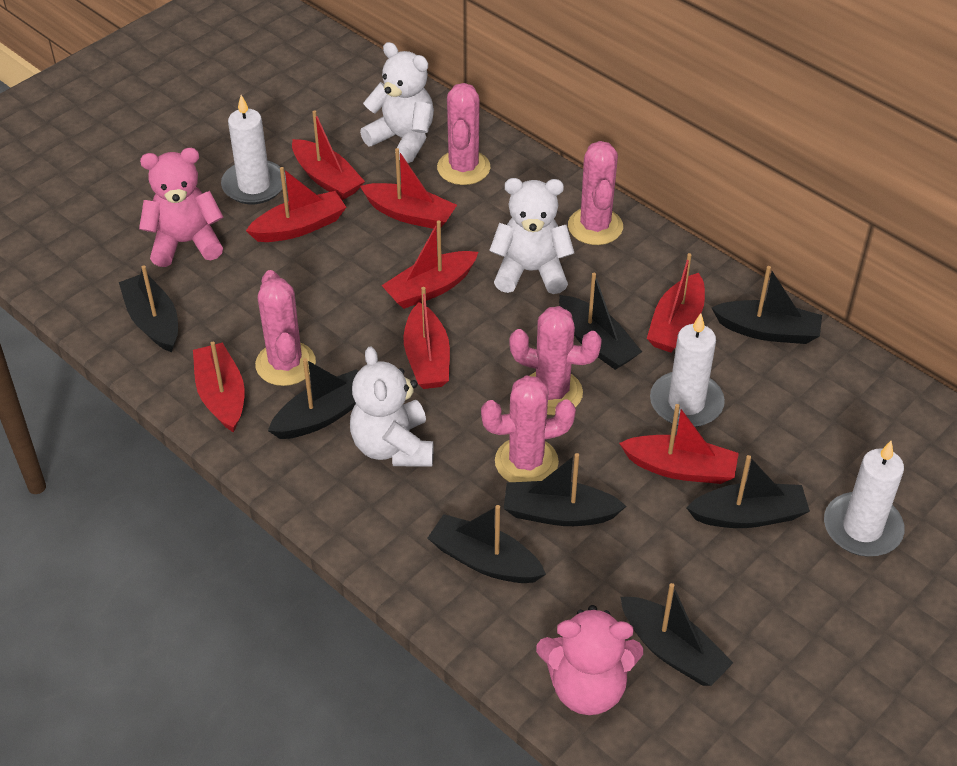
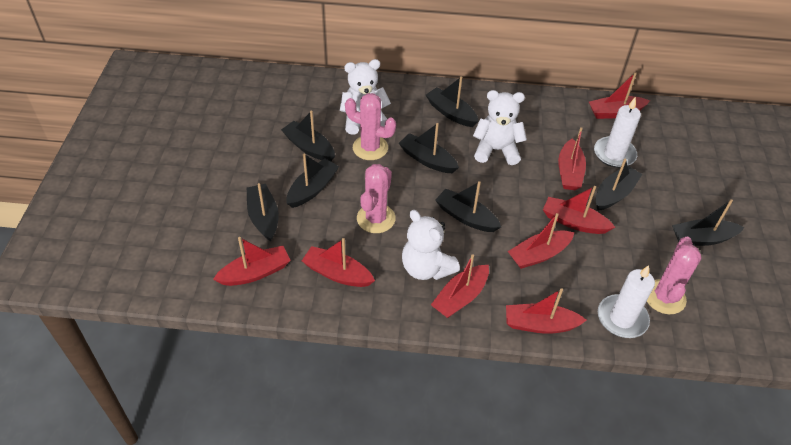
pink cactus: [255,270,316,386] [437,83,490,185] [481,376,576,482] [509,306,602,415] [568,141,623,245] = 5 -> [345,93,396,160] [357,164,395,233] [647,237,702,314] = 3
pink teddy bear: [139,148,223,267] [536,605,643,715] = 2 -> none = 0
white candle: [221,95,286,204] [650,313,725,427] [824,441,905,557] = 3 -> [594,97,641,168] [598,265,655,338] = 2

